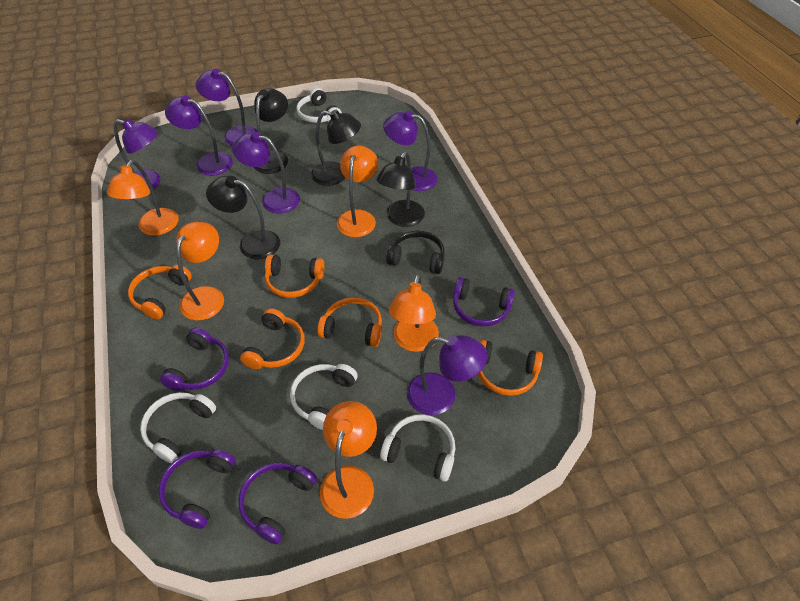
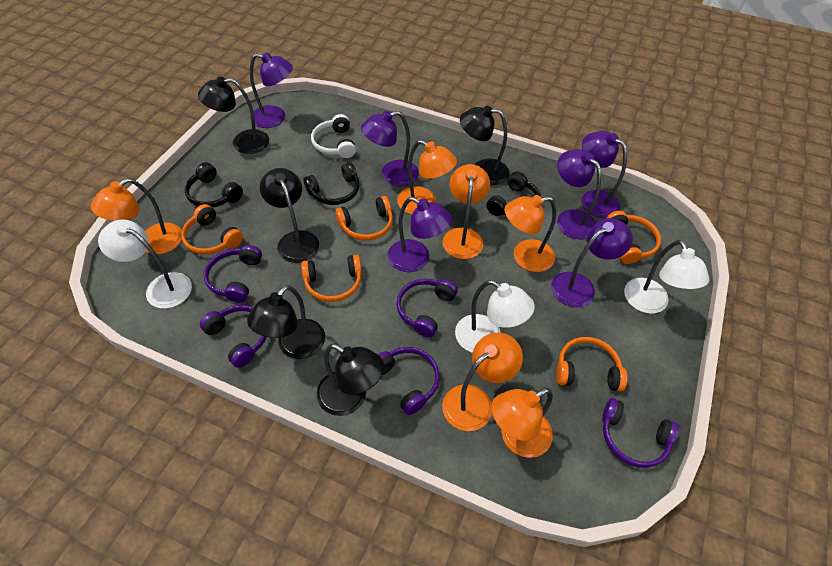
black headphones: [386,231,445,274] = 1 -> [185,162,243,208] [303,162,359,205] [486,172,541,216] = 3
black lamp: [206,176,280,259] [254,88,288,174] [311,110,361,186] [376,152,425,227] = 4 -> [198,77,269,154] [247,285,325,359] [260,168,319,263] [317,344,384,416] [460,106,509,185] = 5
orange lamp: [107,160,179,236] [176,222,224,321] [320,401,377,519] [337,145,378,237] [389,274,439,352] = 5 -> [91,178,182,254] [397,140,457,214] [442,333,523,431] [443,164,490,259] [491,388,553,458] [505,195,556,272] = 6
purple headphones: [158,449,236,529] [160,328,229,391] [238,462,317,544] [453,277,515,326] = 4 -> [200,305,267,368] [204,245,262,303] [378,347,440,415] [396,279,458,338] [602,398,679,468] = 5
white headphones: [140,392,216,463] [290,364,358,430] [297,88,342,123] [380,414,455,482] = 4 -> [311,114,356,158] = 1
white lamp: none = 0 -> [98,219,192,309] [455,280,535,353] [624,240,710,314] = 3

